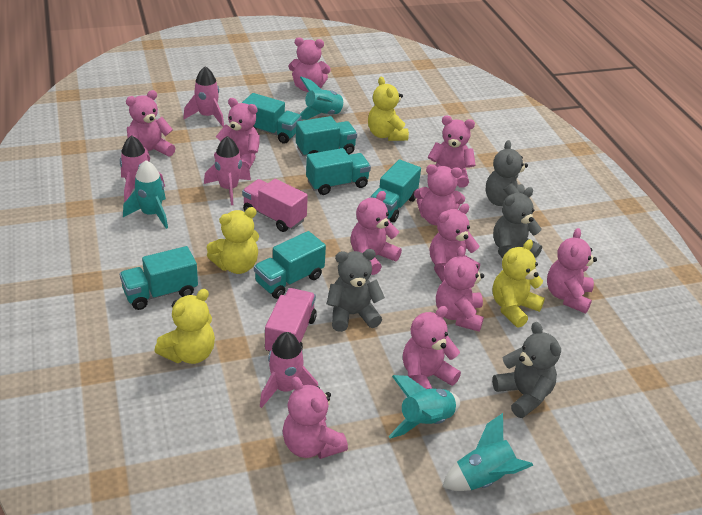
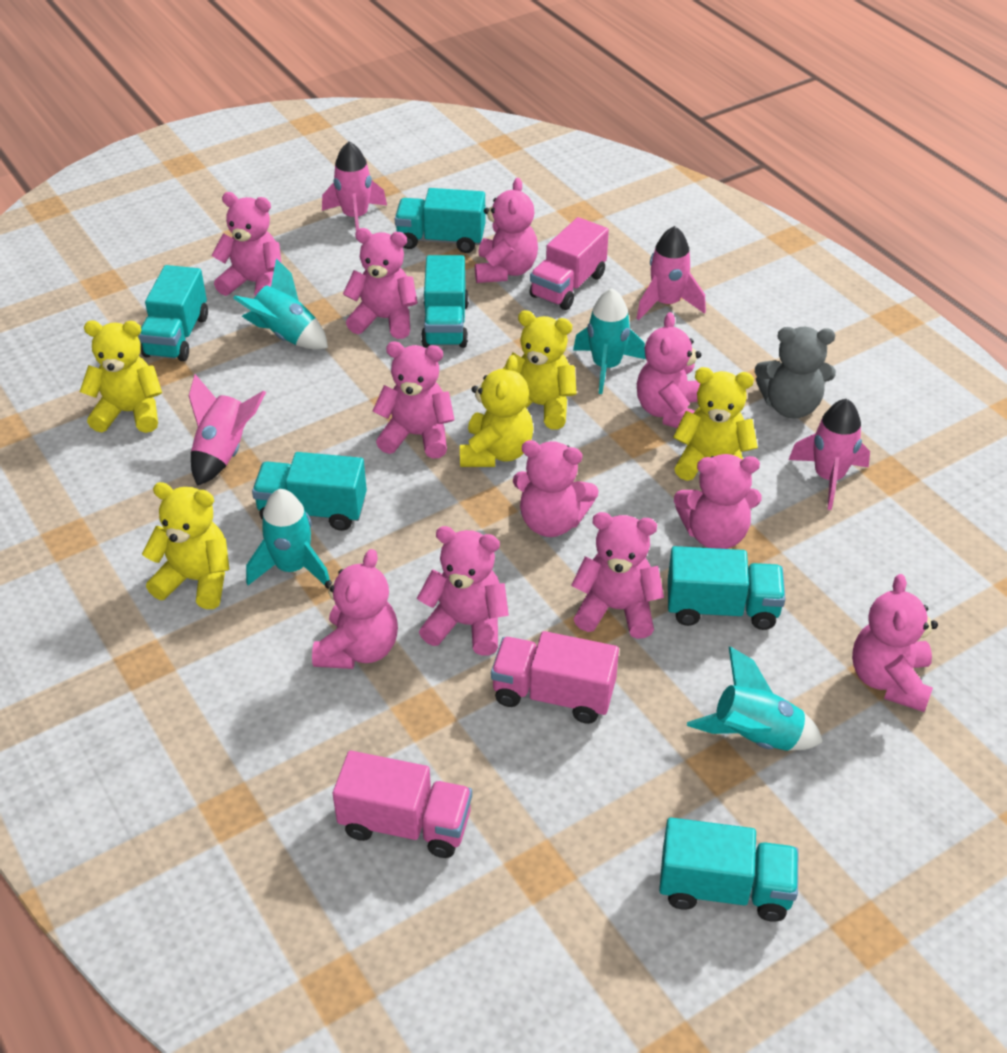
grey teddy bear: [327,249,385,332] [486,140,528,206] [492,322,561,418] [493,187,542,259] = 4 -> [755,327,836,419] = 1
pink truck: [242,179,308,232] [265,288,317,351] = 2 -> [333,751,472,858] [491,631,619,724] [529,217,609,310] = 3
yellow teddy bear: [155,289,215,364] [207,207,259,274] [368,77,409,141] [493,240,545,328] = 4 -> [80,320,162,433] [142,482,230,609] [460,355,533,467] [504,310,577,430] [673,367,758,481] = 5

